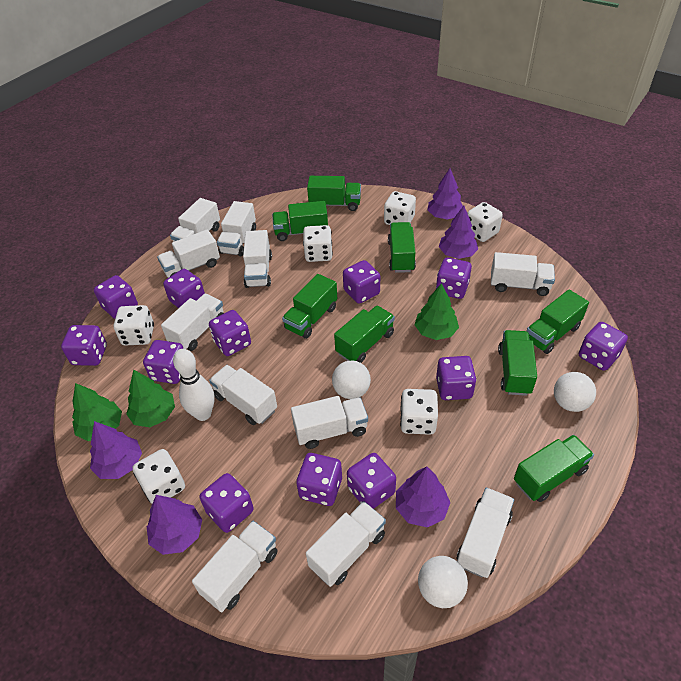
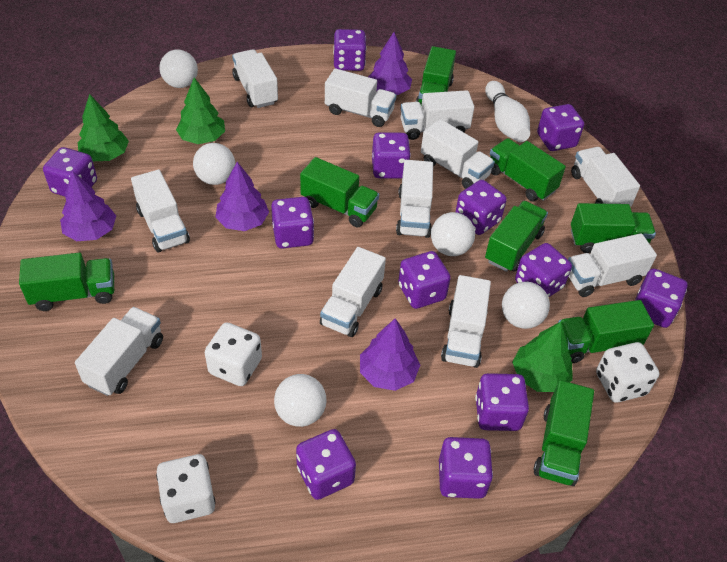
purple tree: [90,421,142,479] [147,495,202,555] [396,467,450,528] [427,169,463,220] [439,206,478,259] = 5 -> [60,171,116,241] [215,162,269,231] [360,318,420,391] [368,32,412,95] = 4
white ball: [332,361,371,399] [418,556,468,608] [554,372,596,412] = 3 -> [159,49,198,88] [193,143,235,185] [274,374,327,427] [431,212,475,256] [502,282,550,329] = 5
white dice: [114,305,154,346] [133,449,185,504] [303,225,333,262] [384,191,416,225] [400,389,438,435] [468,202,503,242] = 6 -> [156,454,215,523] [205,322,262,386] [596,342,659,403] = 3

